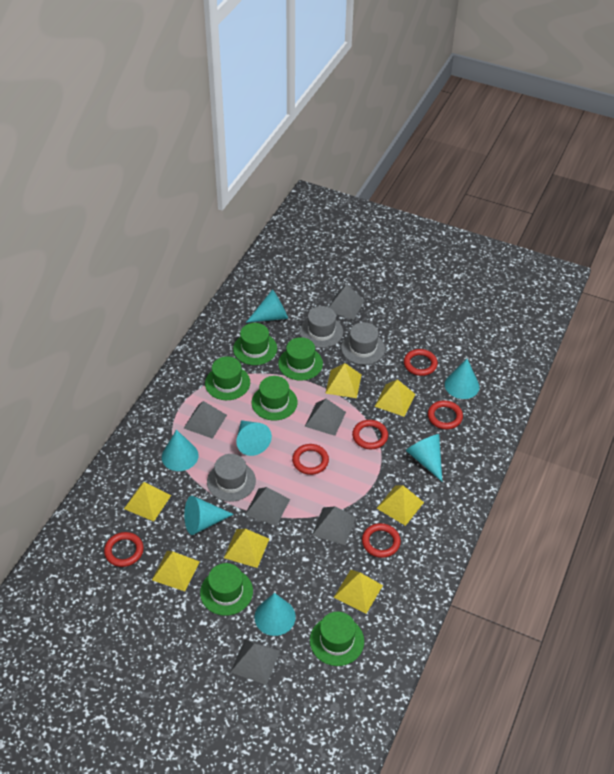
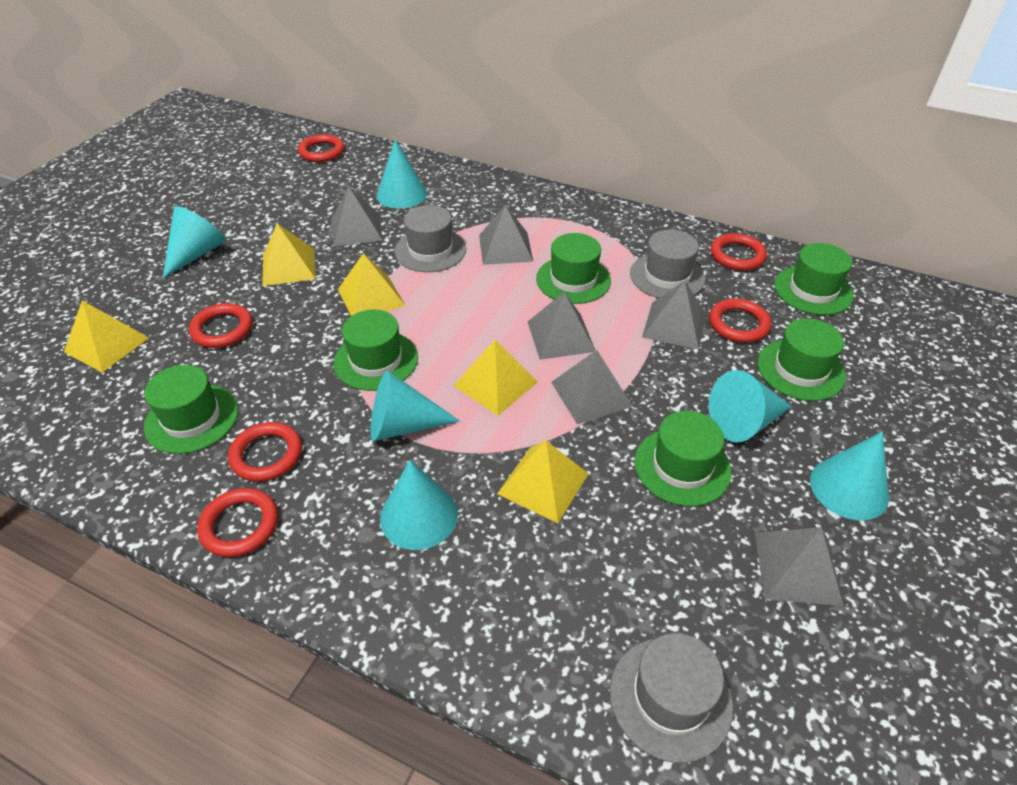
turquoise cone: [162,430,199,471] [184,496,234,535] [236,420,272,456] [246,290,288,323] [254,593,296,636] [406,434,442,481] [445,359,479,399] = 7 -> [163,206,226,278] [371,370,460,441] [377,140,427,209] [380,460,458,550] [709,370,792,442] [810,432,889,520] = 6
yellow pyramid: [124,482,171,521] [152,551,200,591] [224,529,269,568] [325,363,361,398] [334,570,383,614] [374,379,415,417] [376,485,424,526] = 7 -> [64,301,149,373] [262,223,316,286] [338,253,405,316] [453,340,538,416] [497,441,589,523] = 5

